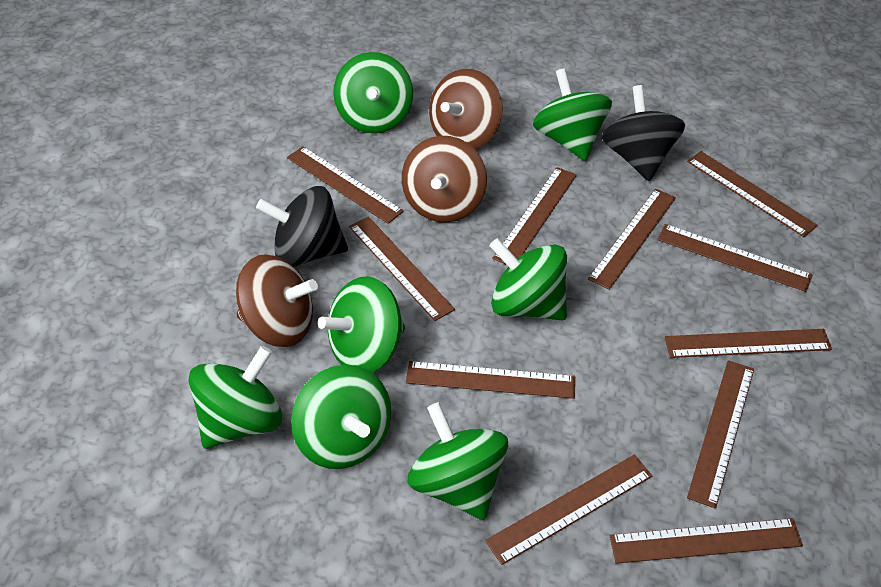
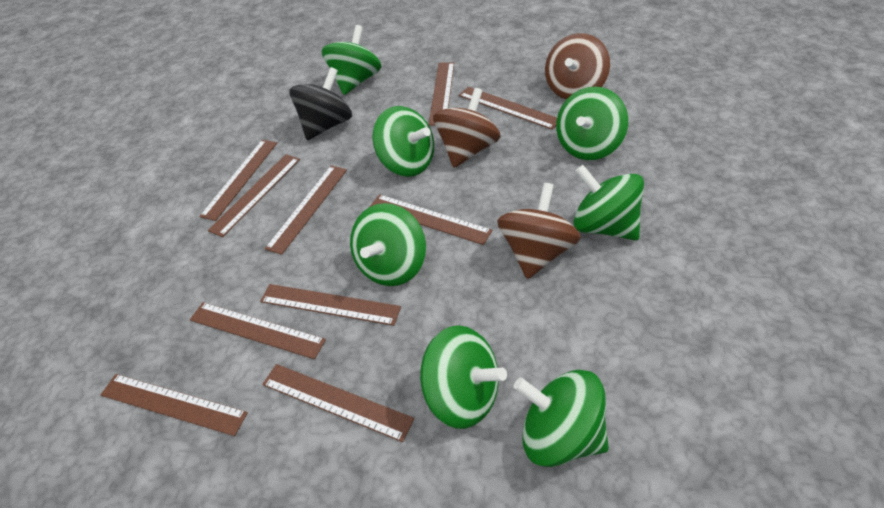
black spinning top: [256,186,348,267] [601,85,685,181] = 2 -> [289,67,352,140] = 1
brown ruler: [287,146,404,224] [349,217,455,321] [406,361,575,399] [485,454,652,565] [492,167,577,264] [588,189,676,290] [610,518,803,564] [657,224,812,292] [665,329,832,358] [687,151,818,237] [687,360,754,509] = 11 -> [101,374,248,436] [190,302,326,359] [199,140,277,221] [208,154,300,237] [260,284,401,326] [262,364,414,442] [265,165,347,255] [370,194,492,245] [429,62,454,126] [459,87,557,130] = 10

